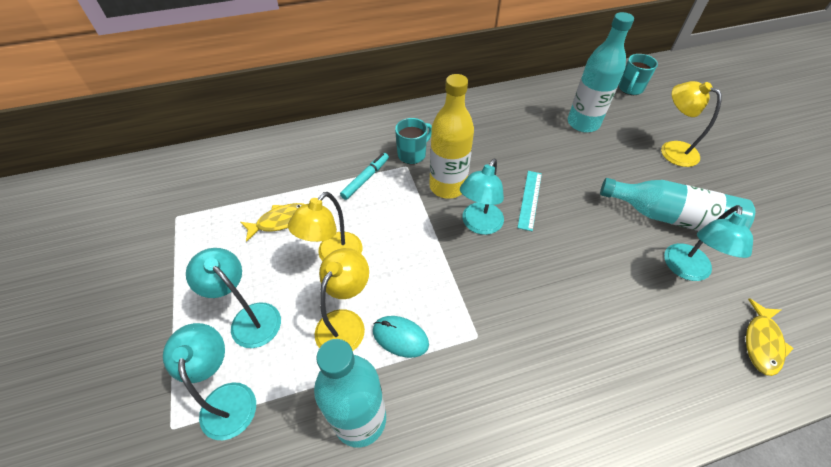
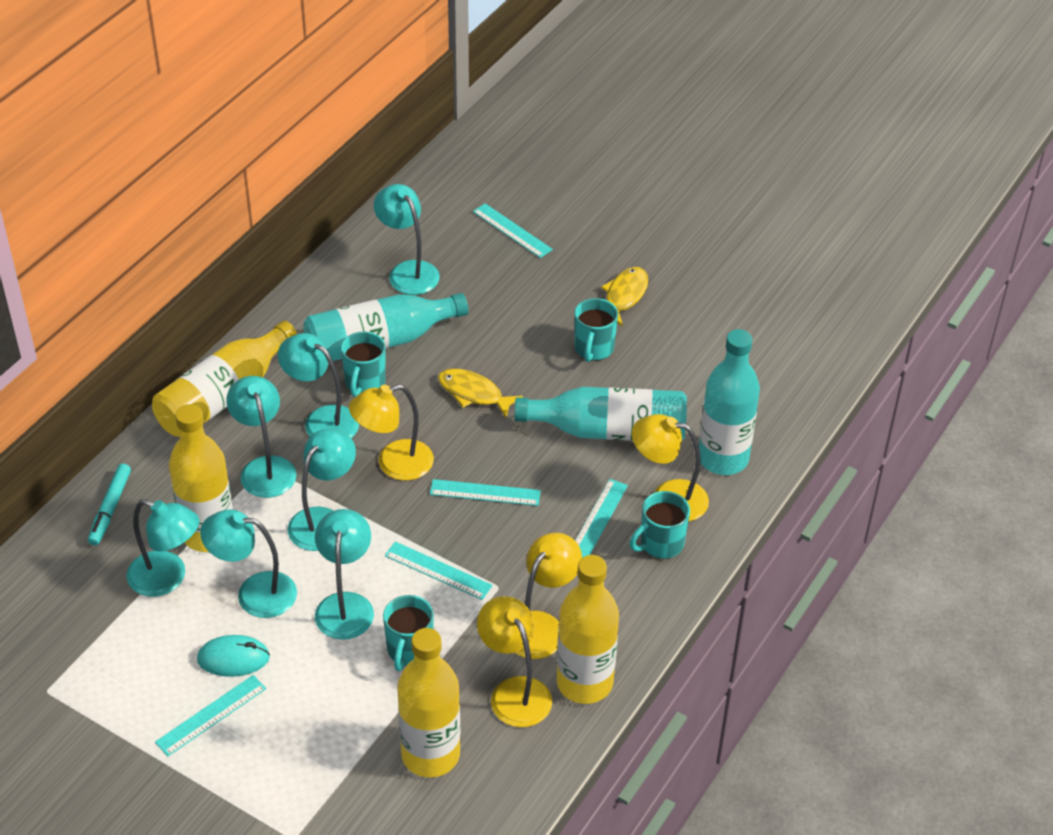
turquoise lamp: [163,323,256,440] [186,248,281,348] [460,159,504,235] [664,205,753,281] = 4 -> [127,499,199,597] [200,509,297,618] [226,376,296,498] [278,333,359,438] [288,429,356,551] [315,509,374,640] [374,184,440,295] = 7
turquoise mug: [395,118,432,164] [619,54,658,95] = 2 -> [341,332,386,397] [383,595,434,671] [574,298,618,362] [629,491,690,559] = 4
turquoise ruler: [517,171,542,231] = 1 -> [155,675,266,756] [385,542,493,600] [430,479,541,506] [473,203,553,258] [575,479,628,558] = 5
yellow bottle: [429,74,474,199] = 1 -> [152,321,297,437] [169,404,233,552] [397,628,460,778] [557,555,619,704] = 4
yellow lamp: [288,192,362,262] [315,248,369,351] [661,81,722,167] = 3 -> [349,384,434,481] [477,596,552,727] [515,533,582,659] [632,414,709,522] = 4

